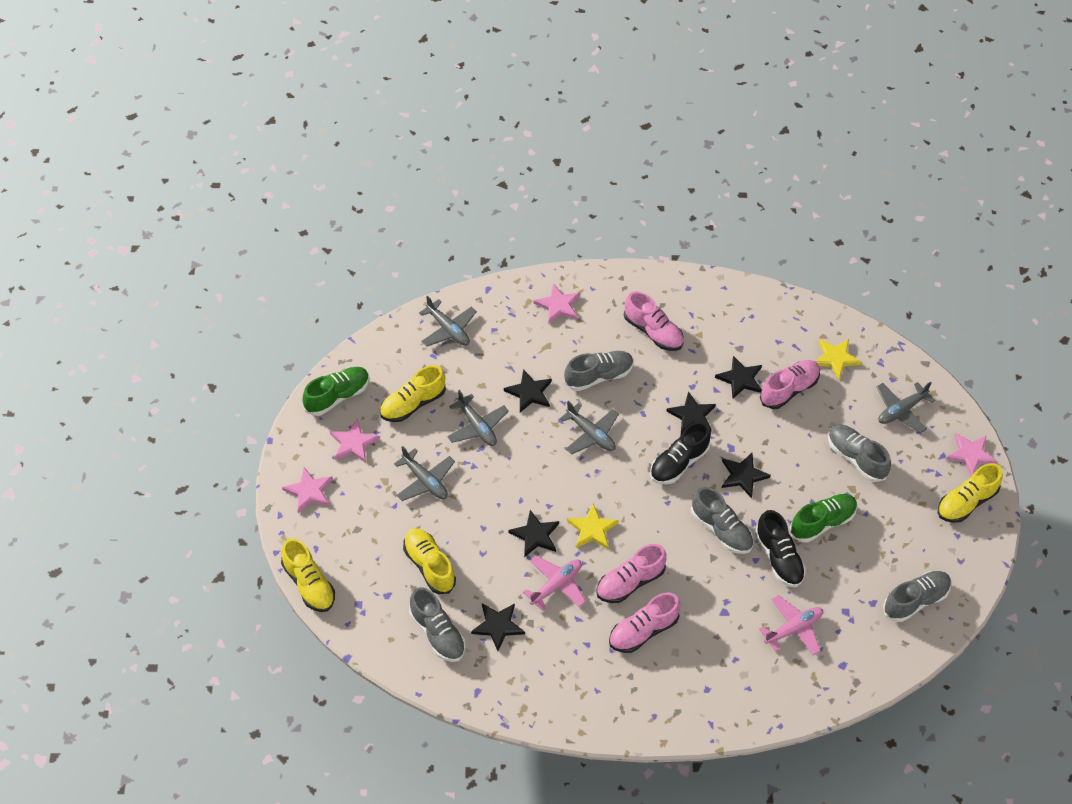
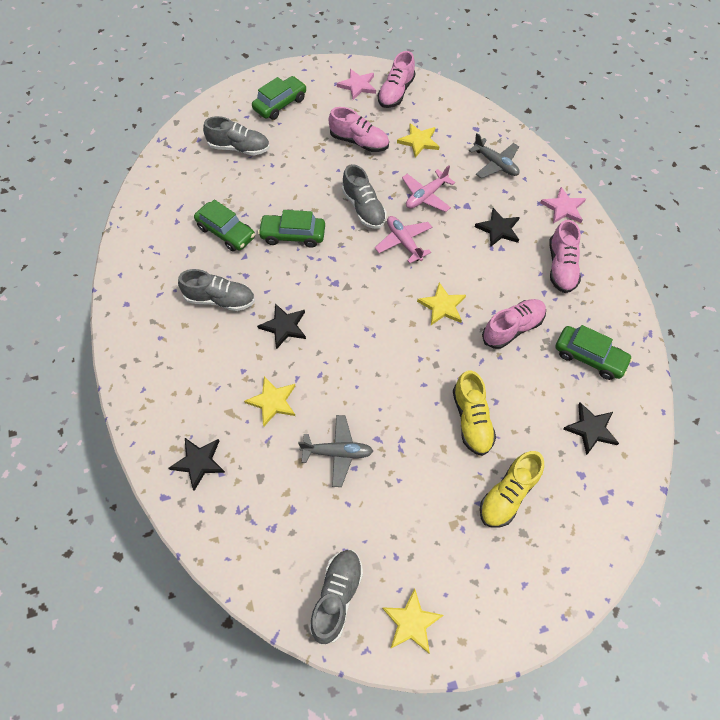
black shoe: [650,422,711,484] [755,510,806,587] = 2 -> none = 0
black star: [471,603,525,651] [504,369,552,412] [508,510,559,557] [666,391,716,434] [715,356,762,399] [722,453,771,498] = 6 -> [169,438,225,491] [257,303,306,349] [475,208,520,247] [563,402,619,455] = 4
green car: none = 0 -> [194,200,255,252] [252,76,307,120] [258,210,325,248] [555,325,633,380] = 4
green shoe: [303,367,369,416] [790,494,857,543] = 2 -> none = 0
grey plane: [394,446,455,501] [419,296,477,347] [447,390,509,446] [560,401,619,454] [877,382,935,433] = 5 -> [298,415,373,487] [469,133,520,178] = 2
grey shoe: [409,587,465,662] [564,351,633,391] [691,487,753,554] [828,424,891,482] [883,571,951,622] = 5 -> [178,269,255,311] [203,116,270,155] [310,550,363,645] [342,164,387,229] = 4
pink star: [282,467,333,513] [330,418,380,463] [533,283,580,324] [946,433,998,476] = 4 -> [337,69,376,100] [540,187,586,223] = 2
yellow shoe: [281,538,335,612] [380,365,446,422] [403,528,456,594] [938,463,1003,523] = 4 -> [453,370,496,456] [480,451,544,527] = 2
yellow star: [567,503,619,549] [815,339,862,379] = 2 -> [244,376,295,426] [382,588,444,654] [397,123,439,158] [417,282,466,325] = 4

